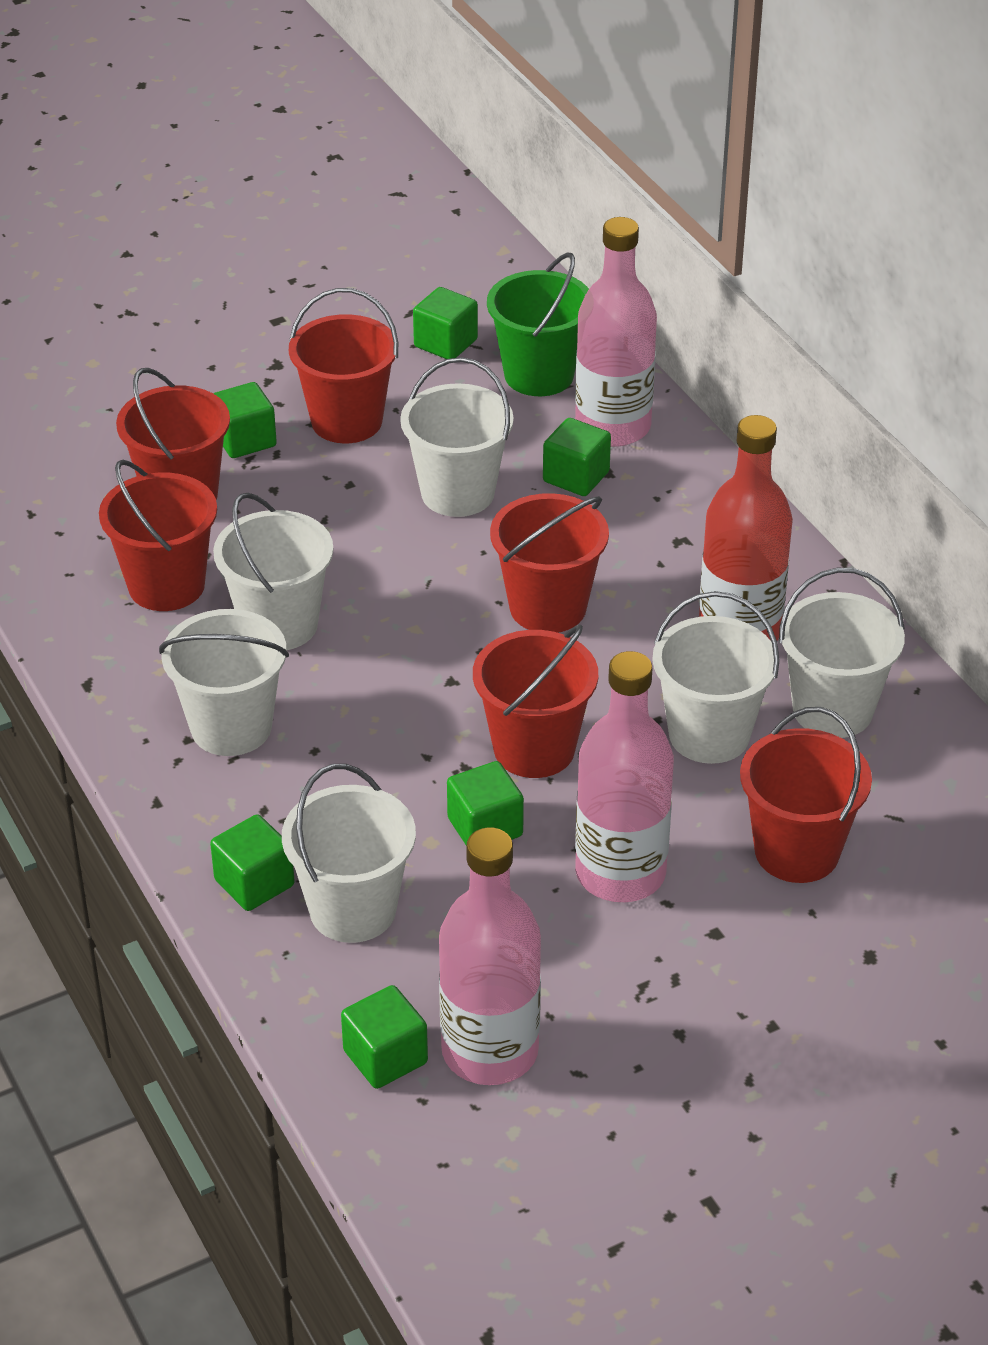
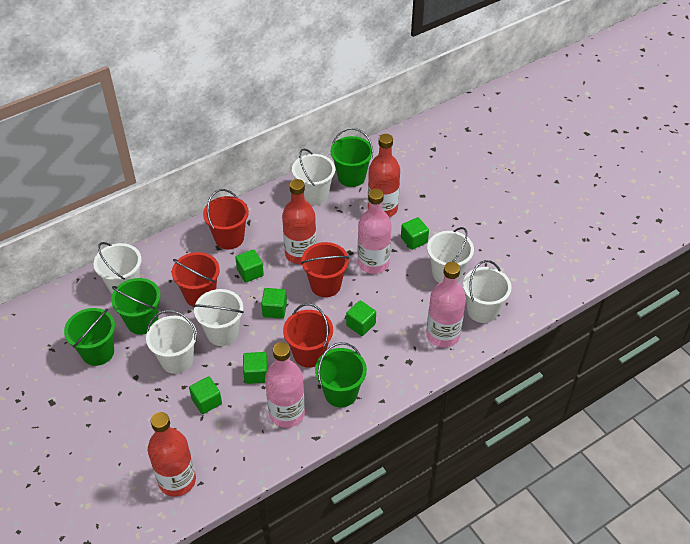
green bucket: [487,253,589,396] = 1 -> [64,308,115,366] [111,278,160,335] [315,342,367,407] [331,128,373,187] = 4
red bottle: [699,415,793,641] = 1 -> [148,412,196,497] [282,179,317,264] [368,134,400,217] = 3
red bucket: [99,460,217,611] [116,368,230,500] [289,288,398,443] [473,625,598,778] [490,493,609,633] [740,707,872,883] = 6 -> [172,252,220,307] [203,189,249,249] [283,303,333,368] [301,242,349,297] = 4

